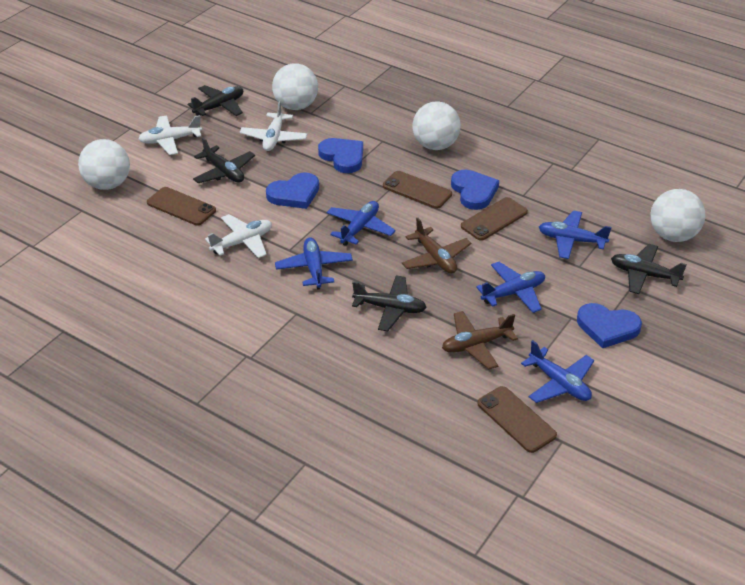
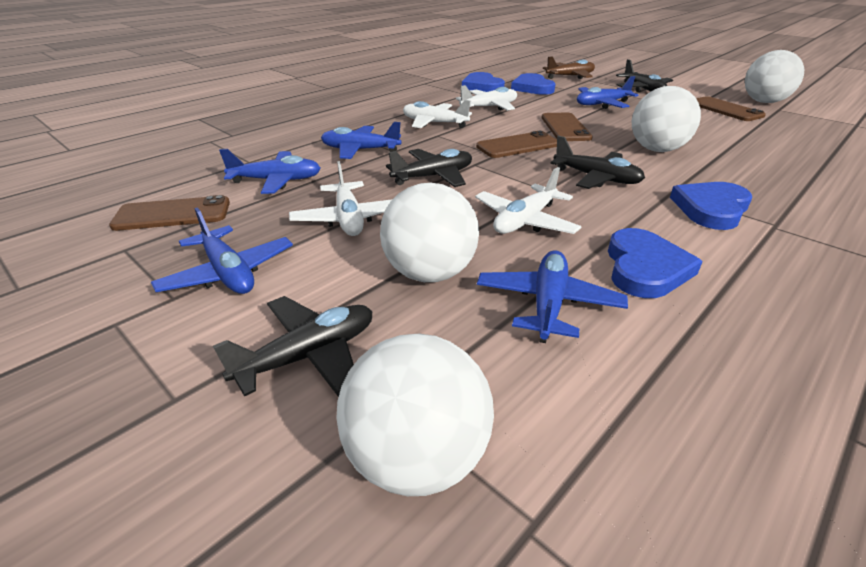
brown plane: [402,218,471,273] [442,311,518,369] = 2 -> [543,56,595,79] = 1
white plane: [138,115,202,155] [205,214,272,258] [240,101,307,151] = 3 -> [289,161,391,236] [403,100,472,128] [456,85,517,111] [475,167,582,234] = 4

